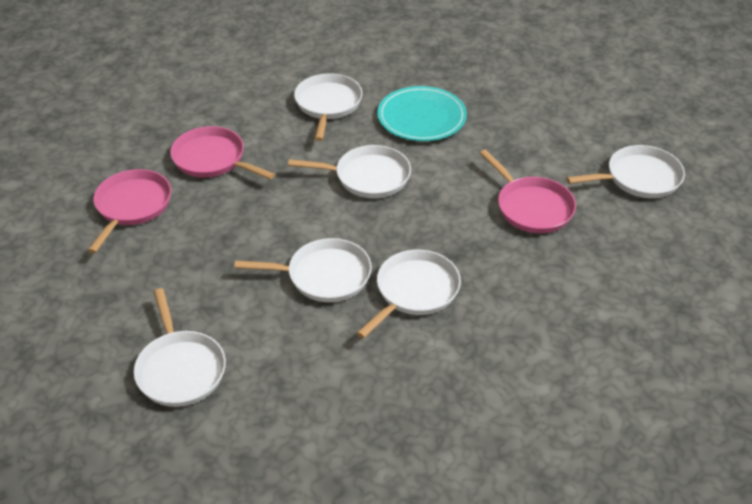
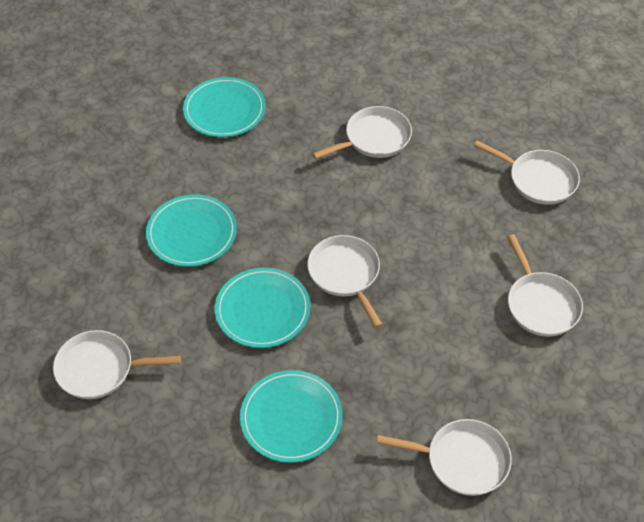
pink pan: [88,169,171,253] [170,126,275,179] [480,149,576,233] = 3 -> none = 0
turquoise plate: [377,86,467,141] = 1 -> [146,194,237,267] [183,77,266,137] [215,268,310,348] [240,370,343,463] = 4

